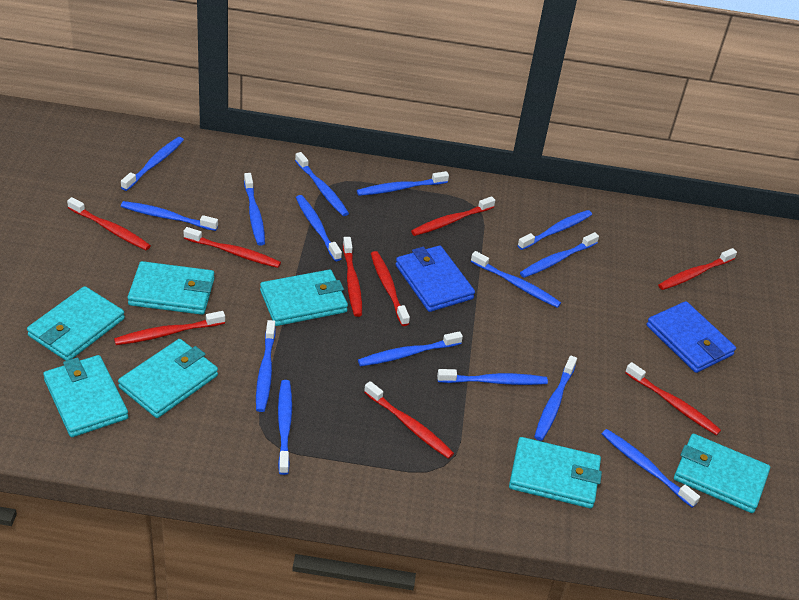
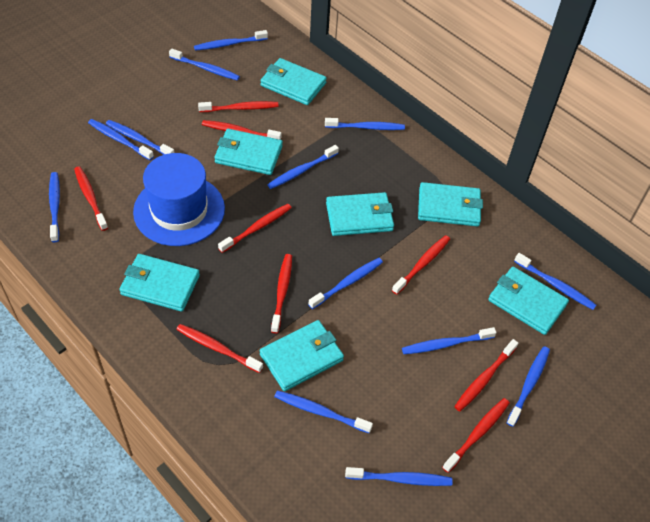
blue hat: none = 0 -> [133,153,225,246] = 1
blue toothbrush: [121,137,184,191] [121,201,218,231] [244,173,265,245] [256,320,276,412] [278,380,292,475] [295,152,349,216] [296,195,342,261] [357,171,449,196] [358,331,463,367] [437,369,548,385] [471,251,561,308] [518,210,592,250] [520,232,599,278] [534,355,577,441] [602,429,700,508] = 15 -> [49,172,60,242] [88,119,154,160] [106,120,174,155] [169,48,240,81] [194,30,268,51] [267,145,339,189] [274,390,373,433] [308,258,383,309] [325,118,405,130] [345,467,453,486] [402,327,496,354] [507,346,550,427] [514,253,596,310] = 13
blue wallet: [396,245,475,312] [646,301,736,373] = 2 -> none = 0

